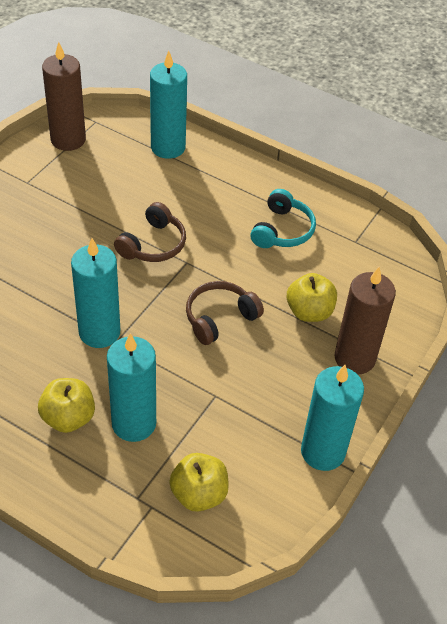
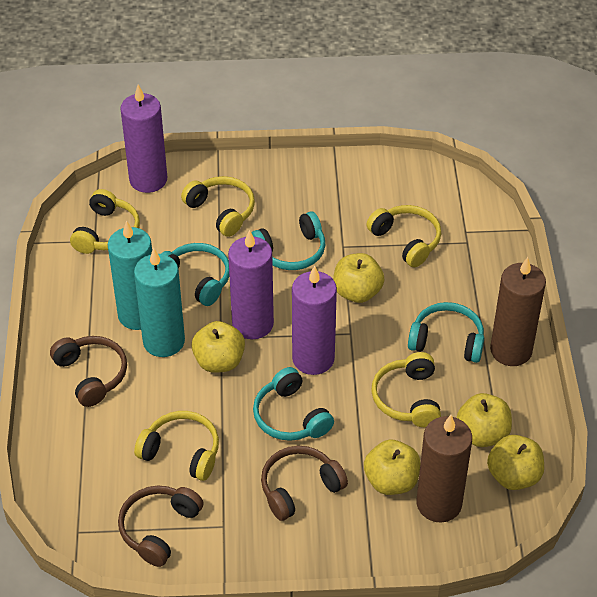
brown headphones: [114,202,186,262] [186,281,264,345] = 2 -> [50,336,127,407] [118,485,203,567] [261,446,348,521] = 3
purple candle: none = 0 -> [121,85,167,193] [228,230,274,339] [292,265,337,375] = 3
turquoise candle: [71,238,120,348] [107,333,156,442] [150,51,187,159] [301,365,364,471] = 4 -> [108,220,152,330] [134,248,185,357] = 2
turquoise headphones: [250,189,316,248] = 1 -> [161,243,229,306] [252,211,325,270] [253,367,334,441] [408,302,484,363] = 4
yellow apple: [38,378,95,433] [169,453,229,512] [287,273,337,322] = 3 -> [191,321,245,373] [333,253,384,303] [364,440,420,495] [457,393,512,447] [487,435,544,490] = 5
yellow headphones: none = 0 -> [70,189,140,254] [134,411,219,481] [181,176,255,237] [366,205,441,267] [371,352,441,427] = 5

